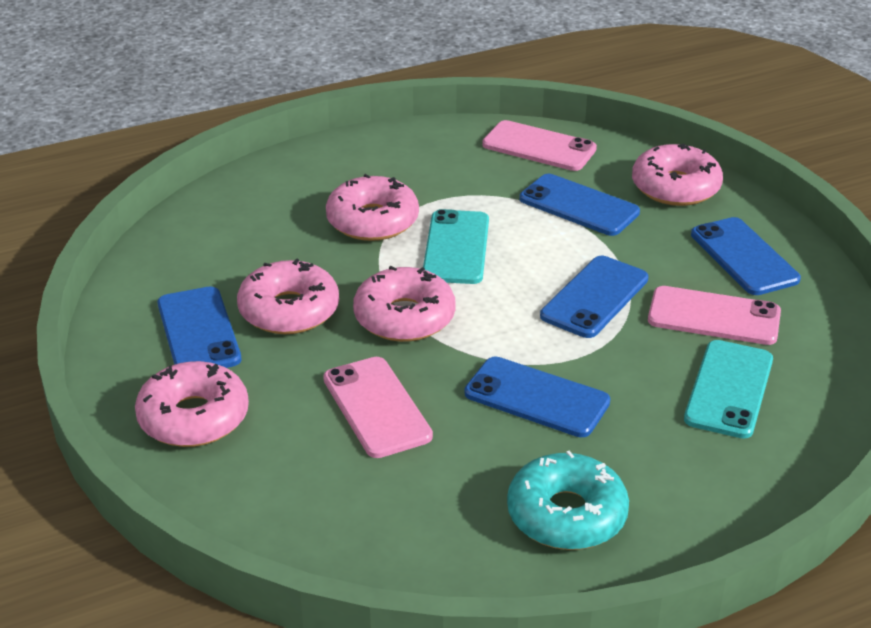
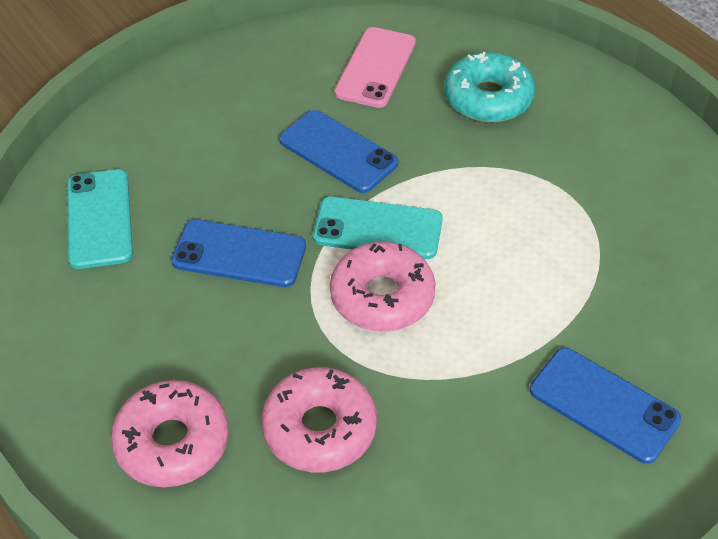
blue phone: [157,286,241,368] [465,357,610,437] [520,174,640,236] [540,256,648,338] [691,217,801,295] = 5 -> [171,219,306,287] [279,110,398,193] [530,348,681,464] = 3
pink donut: [135,361,249,447] [237,258,339,334] [326,174,419,241] [353,266,456,342] [632,143,723,206] = 5 -> [111,380,229,487] [261,367,377,473] [330,242,436,332] = 3
pink phone: [323,357,433,458] [482,120,597,171] [648,286,781,345] = 3 -> [334,27,416,108] = 1

